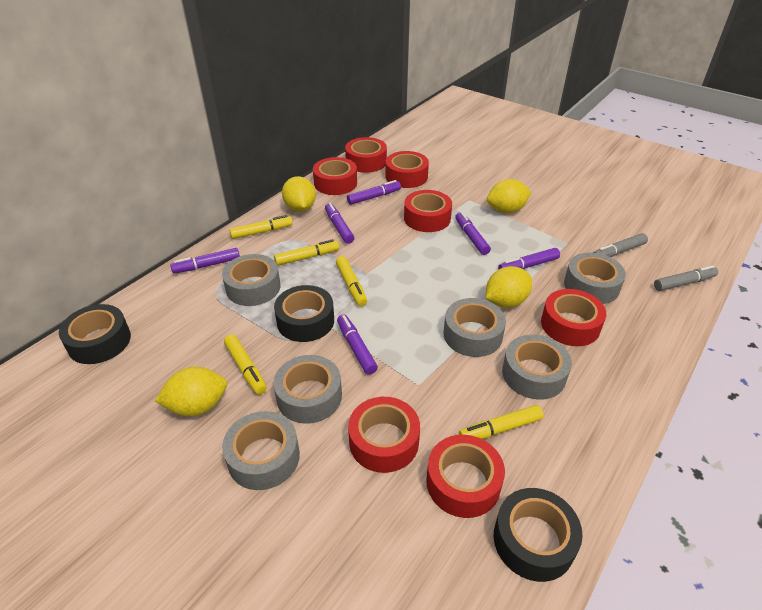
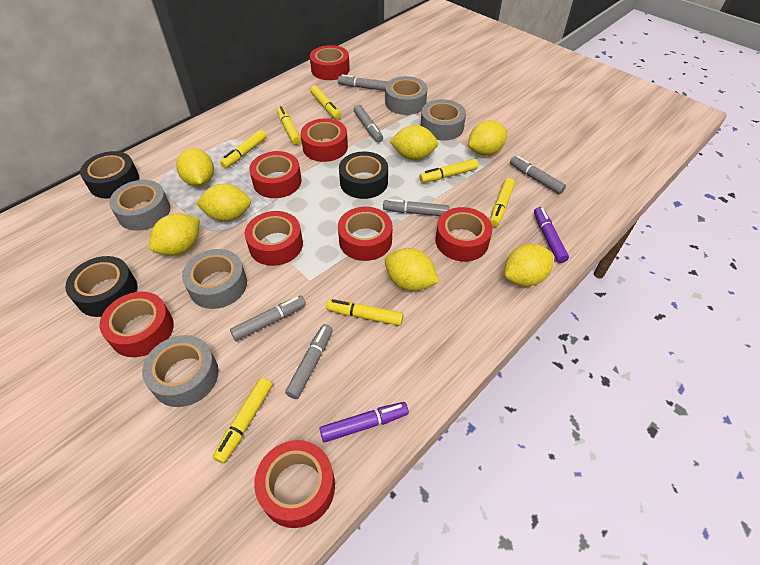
grey marker: [593,233,648,257] [654,266,718,291] = 2 -> [230,296,306,341] [285,324,333,399] [338,74,388,91] [354,105,383,142] [383,199,449,216] [510,156,566,194] = 6
grey tape: [222,254,280,306] [222,411,300,490] [273,355,342,424] [443,298,506,357] [502,334,572,400] [564,252,626,304] = 6 -> [109,180,171,231] [142,335,219,407] [182,249,247,309] [385,76,427,115] [421,99,466,140] = 5
purple marker: [170,248,240,273] [325,203,354,244] [337,314,378,375] [347,180,401,205] [455,212,491,255] [498,248,560,269] = 6 -> [319,402,409,443] [534,207,569,263] = 2
red tape: [313,157,357,195] [345,137,387,173] [348,397,420,473] [385,151,429,188] [404,190,452,232] [426,435,505,518] [541,289,606,346] = 7 -> [100,292,174,357] [245,211,303,266] [249,151,302,198] [254,440,335,528] [301,118,348,162] [310,45,350,80] [338,207,393,261] [435,207,492,261] = 8
yellow lemon: [155,367,227,416] [282,176,316,212] [486,266,532,308] [487,179,532,213] = 4 -> [149,213,200,256] [176,148,214,187] [196,183,251,222] [385,248,439,291] [389,125,438,160] [468,120,507,156] [504,244,553,287] = 7
yellow marker: [224,334,267,395] [229,215,293,239] [274,239,339,266] [336,256,367,306] [459,405,543,439] = 5 -> [213,378,272,464] [220,130,267,169] [277,106,301,145] [310,85,341,119] [326,299,404,326] [419,159,478,183] [490,178,515,227] = 7

